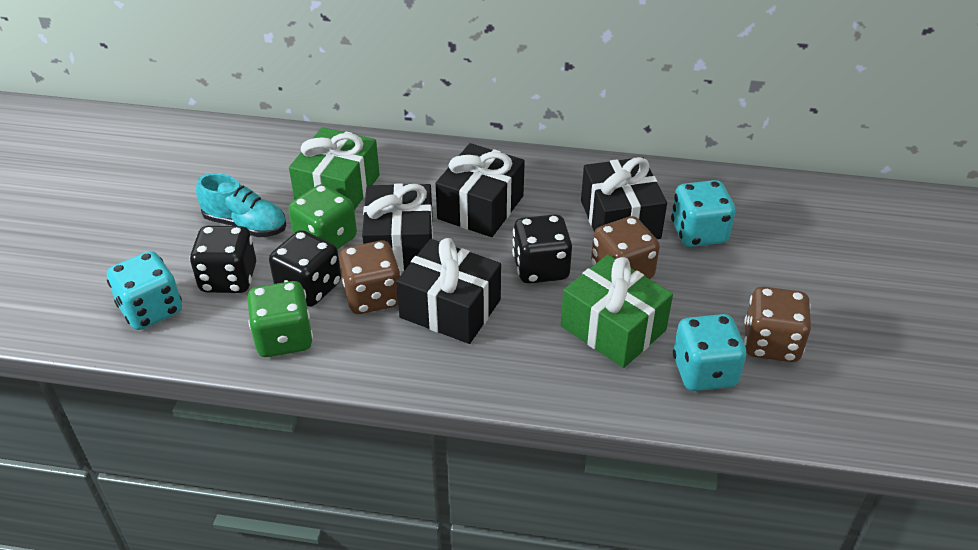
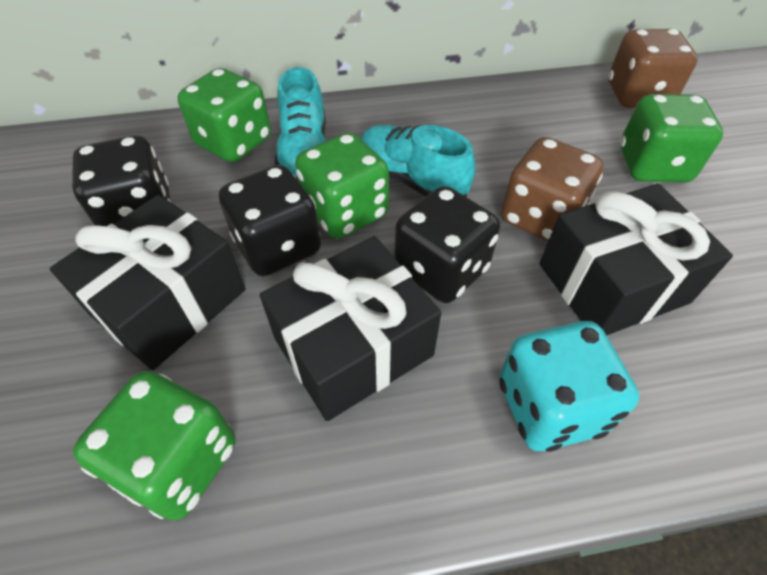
black gift: [362,184,433,271] [396,238,501,344] [435,143,525,237] [581,157,667,239] = 4 -> [50,195,246,370] [260,236,441,421] [540,184,733,335] = 3
brown dice: [339,240,401,314] [591,216,660,279] [744,286,811,362] = 3 -> [501,137,603,241] [608,29,698,108] = 2
green dice: [247,281,313,357] [289,184,357,249] = 2 -> [73,371,236,520] [177,68,271,162] [295,132,389,239] [620,94,723,183] = 4
green gift: [289,127,380,210] [561,255,673,368] = 2 -> none = 0
turquoise dice: [107,251,182,330] [671,180,735,247] [673,314,747,391] = 3 -> [499,321,639,452] = 1
turquoise shoe: [196,173,286,237] = 1 -> [275,67,326,181] [361,125,475,197] = 2

